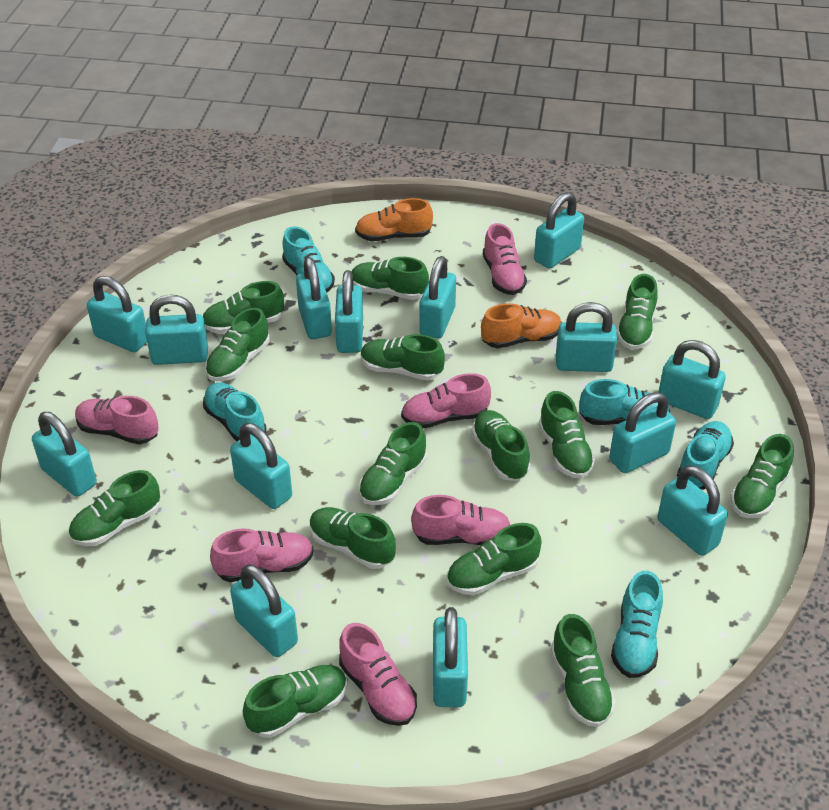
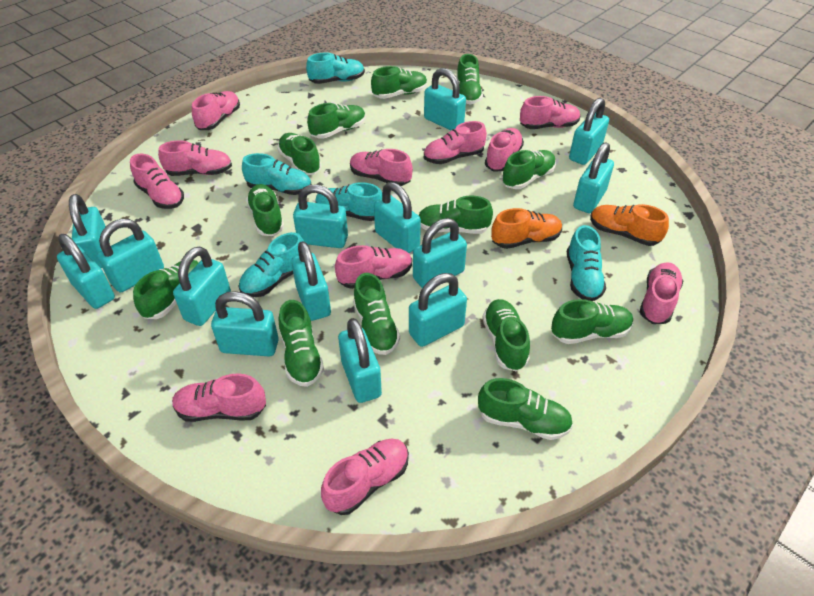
green shoe: [69,470,160,546] [203,281,284,334] [205,308,270,381] [243,665,347,738] [310,507,396,569] [352,257,429,300] [359,422,427,505] [361,334,445,380] [447,523,542,595] [471,410,530,481] [538,391,595,479] [551,614,616,727] [617,274,658,350] [730,434,794,518] = 14 -> [133,260,199,319] [246,184,284,236] [277,133,321,175] [279,300,324,387] [307,103,366,139] [353,273,400,355] [371,66,427,99] [419,196,493,234] [456,54,483,104] [478,378,573,440] [482,299,530,372] [502,150,556,189] [551,299,633,344] = 13
pink shoe: [75,396,159,445] [210,529,314,582] [339,623,417,726] [401,373,491,428] [411,495,510,546] [483,223,527,295] = 6 -> [130,154,184,209] [158,140,232,176] [172,373,266,422] [192,91,240,130] [321,439,409,515] [335,245,412,289] [350,149,413,186] [424,121,487,164] [485,128,524,171] [520,96,580,129] [640,262,683,324] = 11

